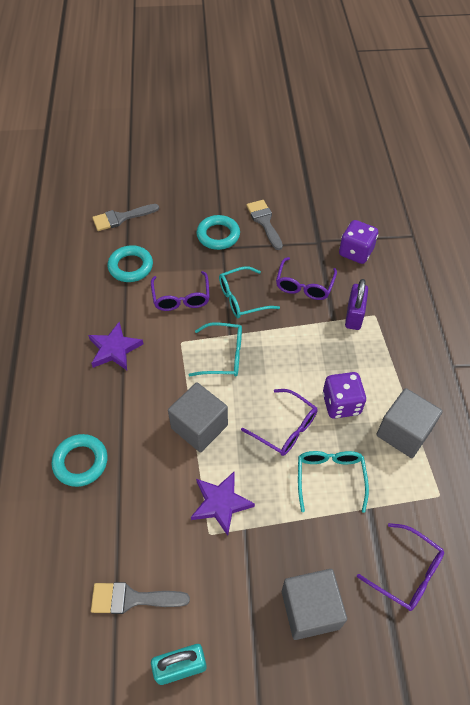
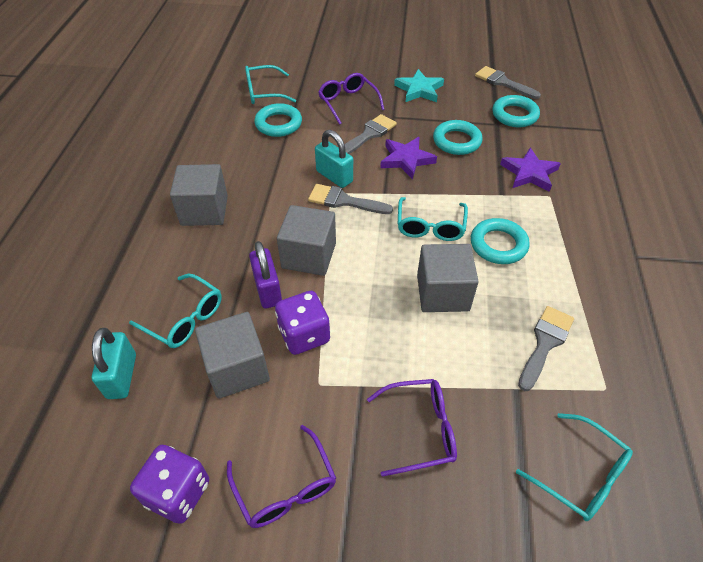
grey brush: [91,582,190,614] [92,204,159,231] [246,200,283,250] = 3 -> [308,184,393,214] [345,114,397,154] [475,66,541,99] [518,306,574,391] = 4
grey cube: [168,382,228,452] [282,569,347,640] [376,388,443,458] = 3 -> [170,164,228,226] [195,312,270,399] [277,205,336,276] [417,244,479,312] = 4
purple glasses: [151,271,210,311] [241,389,318,456] [276,257,337,300] [357,523,444,611] = 4 -> [227,425,336,528] [318,73,385,125] [367,379,457,477] = 3
turquoise glasses: [189,322,242,376] [219,266,280,318] [298,451,369,513] = 3 -> [129,274,222,348] [245,65,296,104] [398,197,468,241] [516,413,633,521] = 4
turquoise padlock: [151,644,207,685] = 1 -> [92,328,136,399] [315,130,353,188] = 2
turquoise ring: [52,434,108,487] [108,245,153,282] [196,215,240,250] = 3 -> [254,103,302,137] [433,120,482,155] [471,218,530,264] [492,95,540,127] = 4
turquoise star: none = 0 -> [394,69,444,102] = 1

